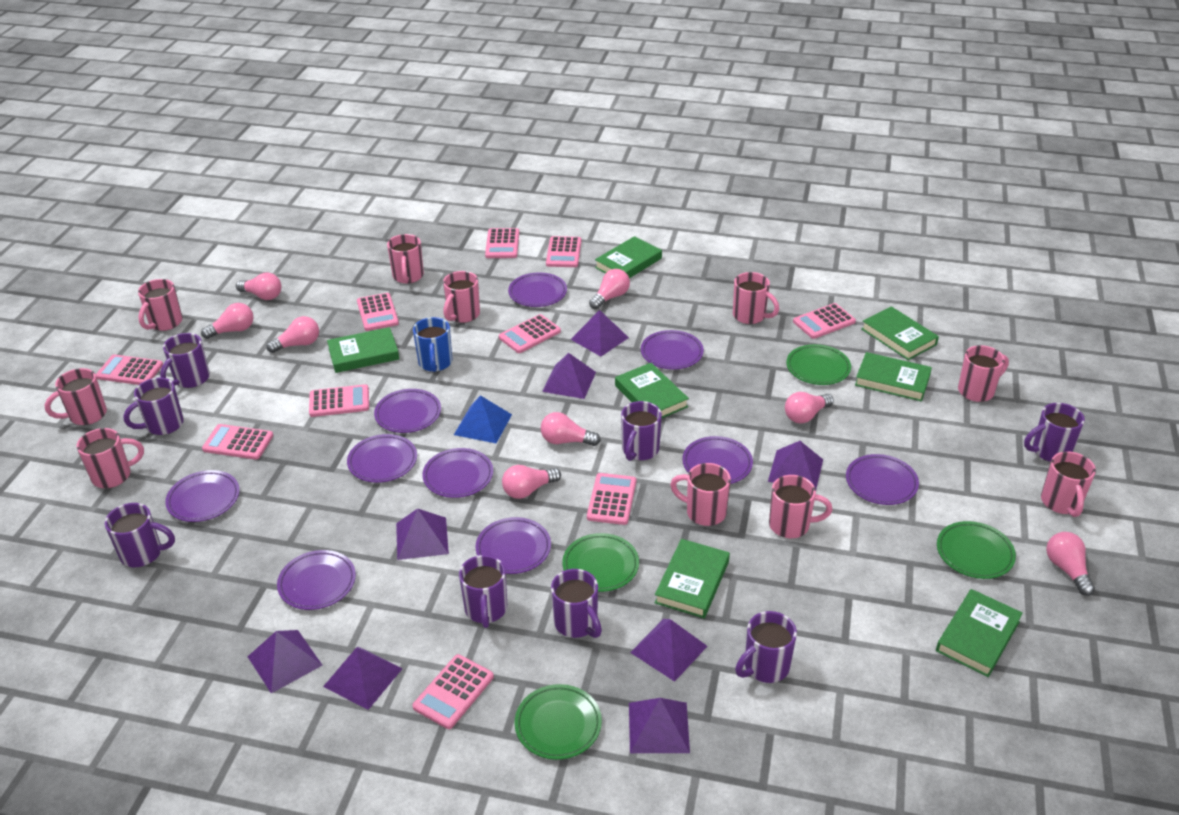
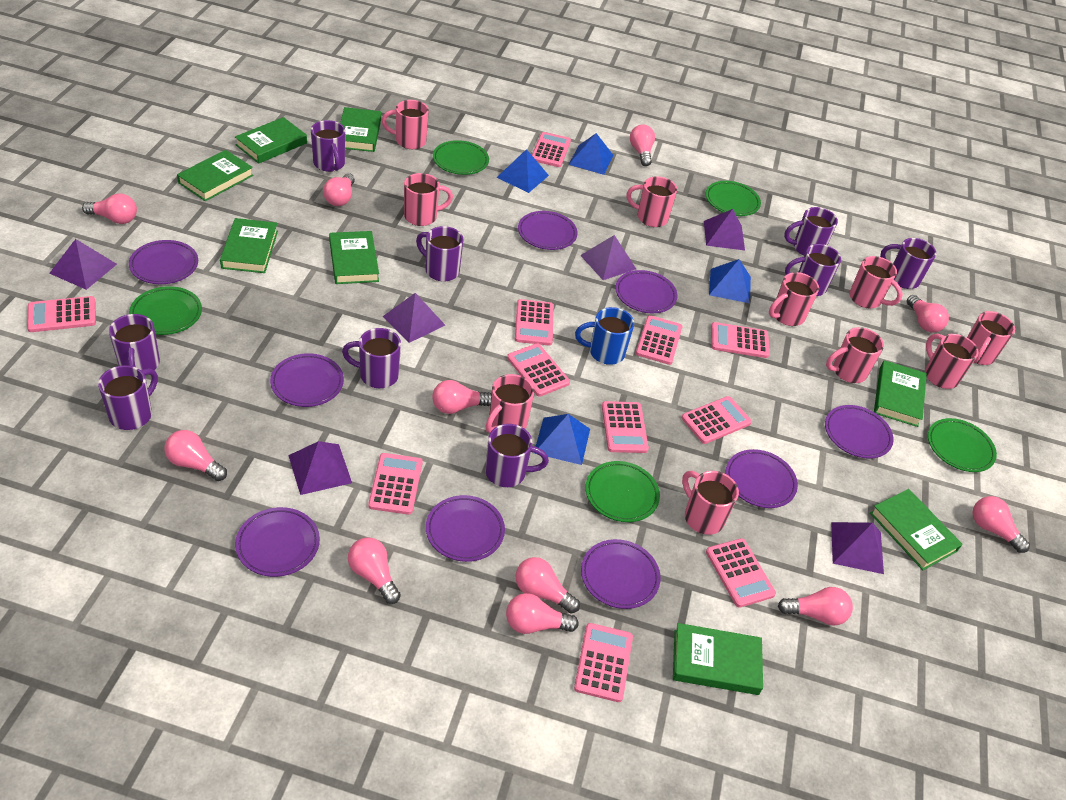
blue pyramid: [454,395,512,444] = 1 -> [497,149,549,193] [534,414,590,465] [568,133,613,175] [709,259,751,303] = 4
green book: [327,327,399,373] [595,236,662,278] [615,363,689,419] [654,539,730,618] [855,352,932,402] [861,306,939,360] [936,589,1023,677] = 7 -> [177,150,254,201] [220,218,278,273] [235,117,307,164] [329,231,379,284] [340,107,381,152] [673,623,763,695] [870,489,963,570] [874,360,927,427] = 8
green plate: [515,684,602,760] [562,533,639,592] [786,344,851,385] [937,521,1016,579] = 4 -> [129,286,202,335] [433,140,489,175] [585,461,660,522] [706,181,761,216] [928,418,997,472] = 5
pink calculator: [96,354,163,385] [202,424,273,460] [309,384,369,417] [357,293,399,331] [412,654,494,729] [485,228,519,258] [499,314,561,353] [546,236,581,267] [587,473,636,525] [793,303,856,339] = 10 -> [27,296,96,332] [368,453,423,515] [507,343,570,397] [515,299,554,345] [532,132,571,167] [574,623,633,702] [602,401,649,453] [636,315,683,365] [681,396,752,444] [706,538,776,608] [711,322,770,358] = 11
pink light bulb: [201,303,253,339] [236,273,281,300] [266,316,319,353] [502,465,561,499] [541,412,601,446] [589,269,630,309] [785,392,834,423] [1046,532,1095,596] = 8 -> [82,193,137,224] [164,430,227,481] [323,173,355,206] [348,537,401,604] [432,380,492,414] [506,593,579,634] [516,557,580,613] [630,124,655,166] [778,587,853,626] [907,295,949,333] [972,496,1030,553] = 11
purple mug: [105,503,175,567] [123,377,184,435] [160,333,210,388] [459,555,507,628] [551,569,602,638] [621,401,662,461] [735,611,797,683] [1024,403,1085,462] = 8 -> [98,365,158,430] [109,314,160,370] [311,120,345,172] [342,328,401,388] [416,226,464,282] [485,424,549,487] [784,207,838,256] [785,244,841,296] [880,238,937,289] = 9
purple plate: [165,470,240,522] [277,550,356,610] [347,434,417,483] [374,389,441,433] [422,448,493,498] [475,517,551,574] [508,272,567,307] [641,330,704,370] [682,436,753,484] [846,454,919,505] = 10 -> [129,240,198,284] [235,507,320,577] [270,353,344,407] [426,495,505,562] [518,211,578,250] [581,539,661,609] [615,270,677,313] [726,449,798,508] [825,405,894,459] = 9
purple pyramid: [248,630,322,693] [323,647,403,710] [396,508,449,560] [542,353,596,399] [570,310,629,357] [629,698,690,753] [630,619,707,682] [768,441,823,489] = 8 -> [49,239,117,290] [288,441,352,495] [382,293,445,343] [580,235,636,280] [704,209,745,250] [831,522,884,574] = 6

